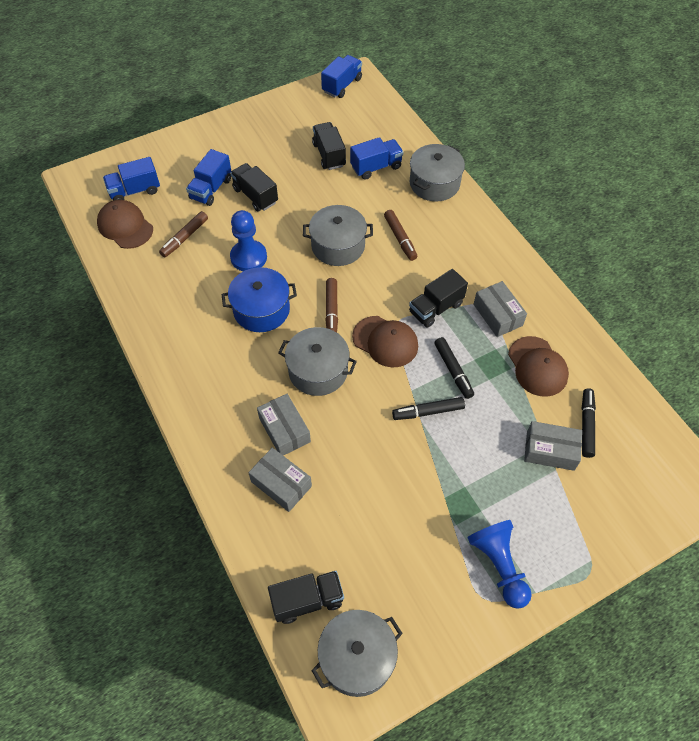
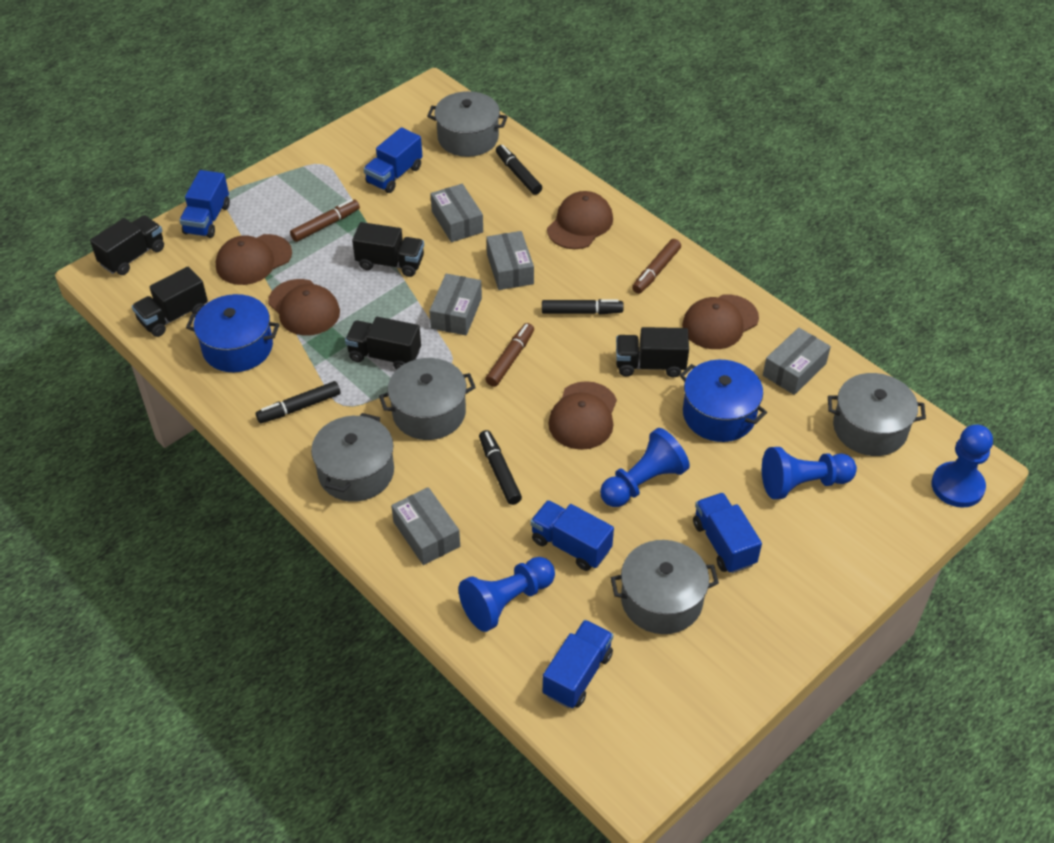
black marker: [392,397,465,420] [434,337,474,399] [582,388,596,458] = 3 -> [256,381,340,423] [479,430,522,505] [496,145,542,195] [542,299,624,314] = 4
black truck: [230,163,278,211] [268,571,344,624] [312,122,346,170] [409,269,468,328] = 4 -> [90,215,164,275] [132,267,208,337] [345,317,421,370] [352,222,424,277] [616,327,689,377] = 5
blue pawn: [230,210,267,271] [467,520,532,609] = 2 -> [459,557,555,632] [600,428,690,507] [762,447,857,499] [931,424,993,508] = 4
blue pot: [221,267,297,332] = 1 -> [186,294,279,372] [680,360,767,442] = 2
blue truck: [103,157,160,200] [186,149,231,206] [321,55,362,98] [350,137,403,180] = 4 -> [179,170,230,238] [364,127,422,193] [530,500,614,571] [543,620,613,708] [693,493,762,573] = 5
brown cap: [97,200,153,249] [352,316,418,368] [508,336,569,397] = 3 -> [216,234,292,285] [268,279,340,336] [547,191,613,249] [548,381,617,450] [682,294,759,349] = 5
grey box: [248,448,312,512] [257,394,311,456] [473,281,527,337] [524,421,582,471] = 4 -> [391,487,460,565] [429,274,482,335] [430,184,483,242] [486,231,534,290] [763,328,831,395] = 5
grey pot: [278,327,357,396] [303,205,373,266] [311,610,403,697] [410,144,465,202] = 4 -> [311,413,394,502] [379,358,476,440] [427,91,507,157] [611,540,719,634] [828,373,926,456] = 5

